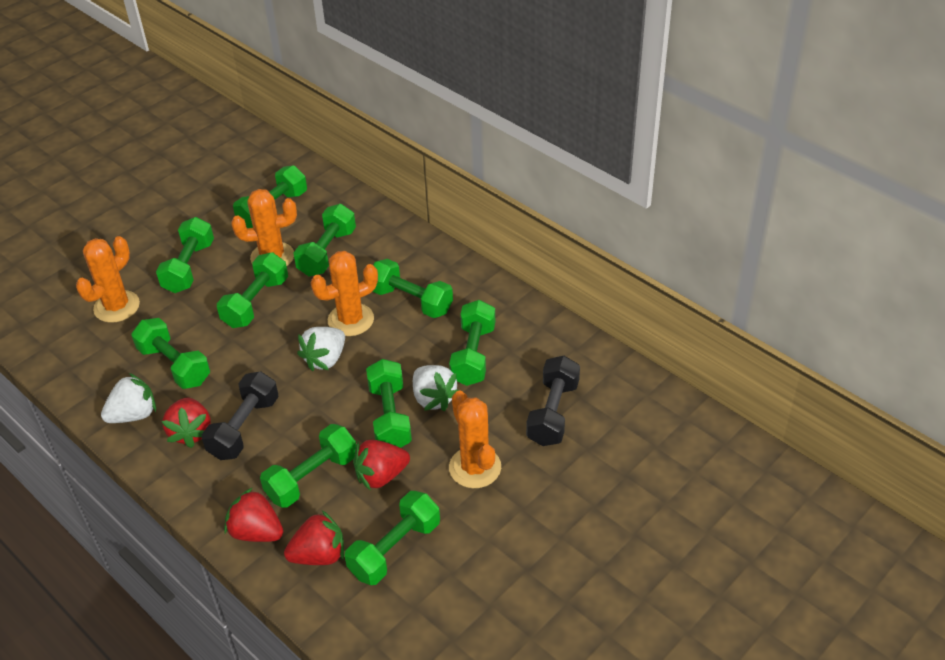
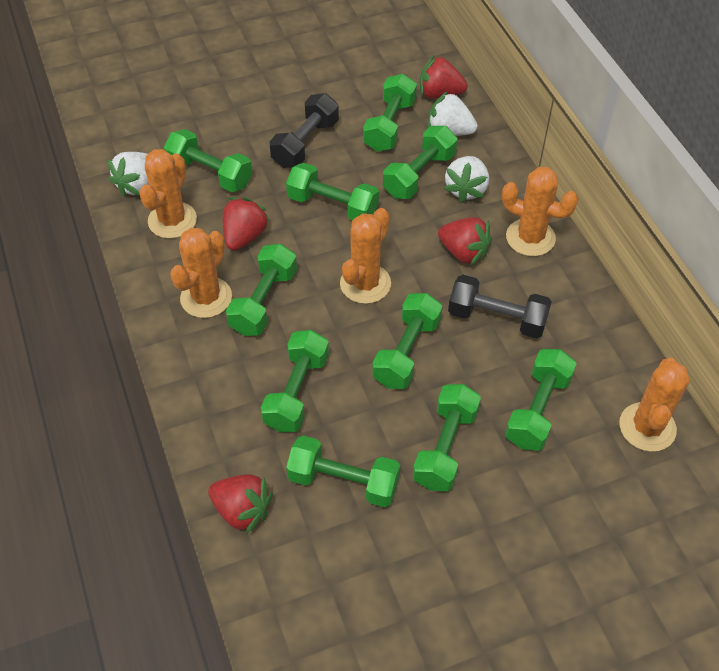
orange cactus: [76,236,140,323] [231,189,297,266] [311,251,378,336] [449,390,501,488] = 4 -> [139,149,197,238] [170,228,232,318] [340,208,391,304] [502,167,578,256] [619,358,690,452] = 5

